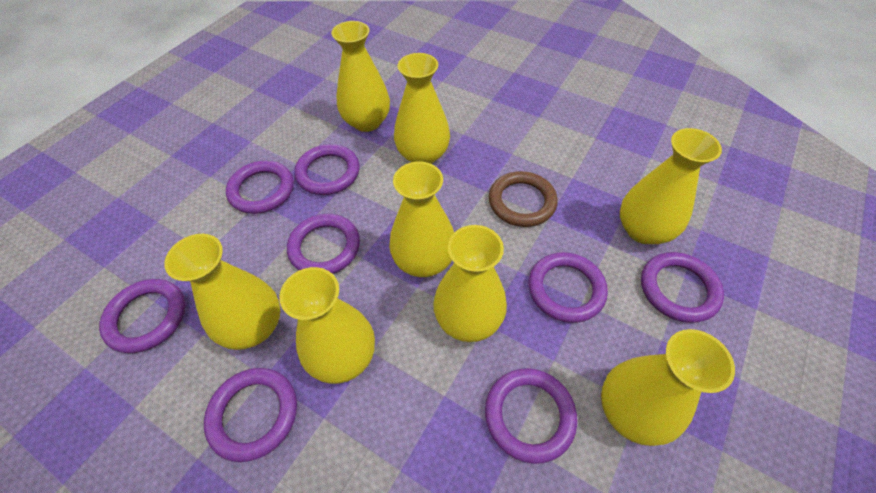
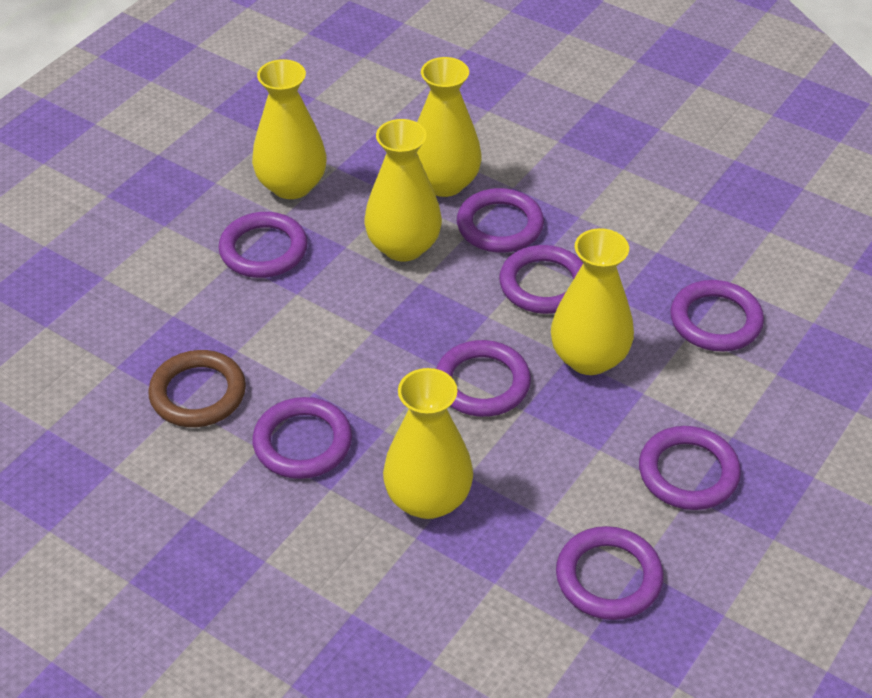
yellow vase: [164,234,281,350] [279,267,375,384] [331,21,390,132] [389,161,454,277] [394,53,450,164] [433,225,507,342] [601,329,735,446] [620,128,722,244] = 8 -> [252,59,327,199] [364,119,442,261] [383,368,473,519] [417,57,482,197] [551,228,634,375] = 5

